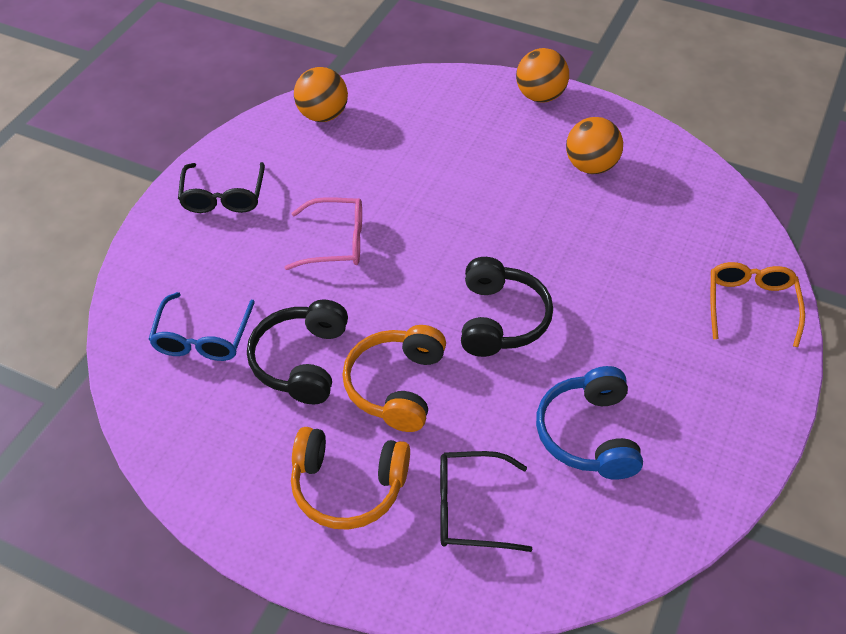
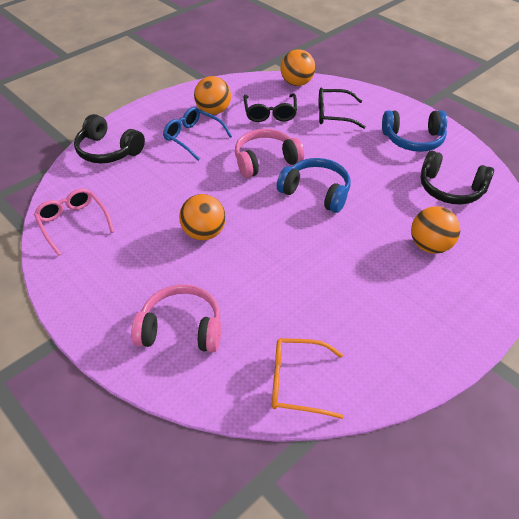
blue headphones: [536,366,643,480] = 1 -> [277,158,350,213] [382,110,447,152] = 2
orange ball: [294,67,348,122] [516,48,569,102] [566,117,623,174] = 3 -> [179,194,226,240] [194,76,231,114] [280,49,315,86] [411,206,460,254] = 4
orange headphones: [291,427,410,530] [343,325,446,432] = 2 -> none = 0
pink headphones: none = 0 -> [131,284,221,352] [235,129,304,178] = 2

